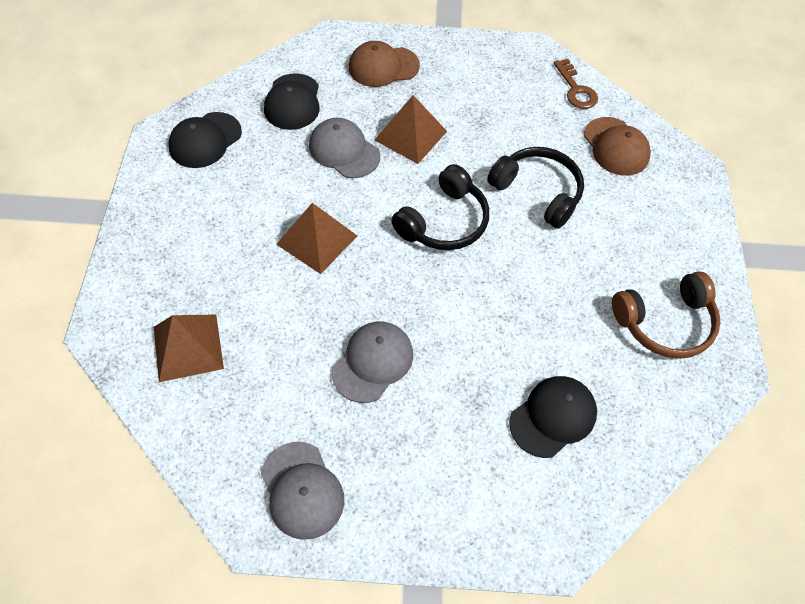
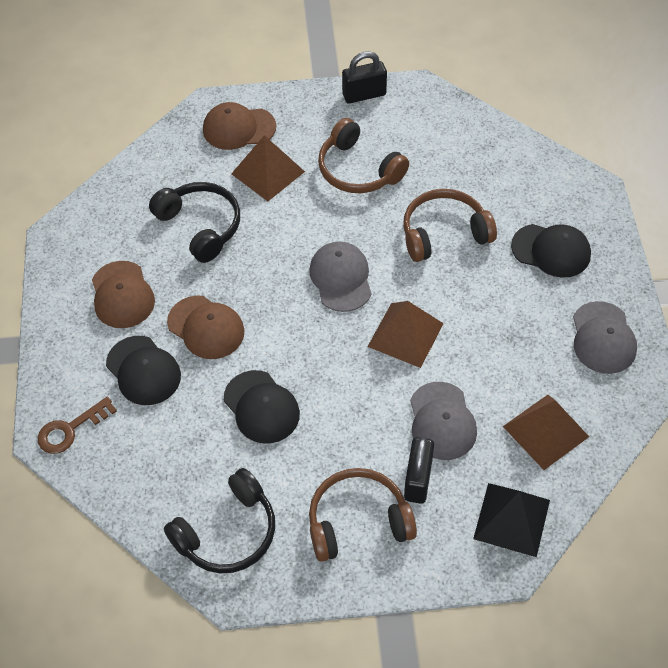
black padlock: none = 0 -> [342,51,387,104] [404,437,434,504] = 2
black pyramid: none = 0 -> [473,483,550,557] = 1
brown cap: [349,41,420,87] [584,117,651,176] = 2 -> [92,261,155,328] [167,296,244,359] [203,102,276,150] = 3
brown headphones: [612,271,721,359] = 1 -> [309,468,417,562] [318,118,409,193] [403,189,497,262] = 3

